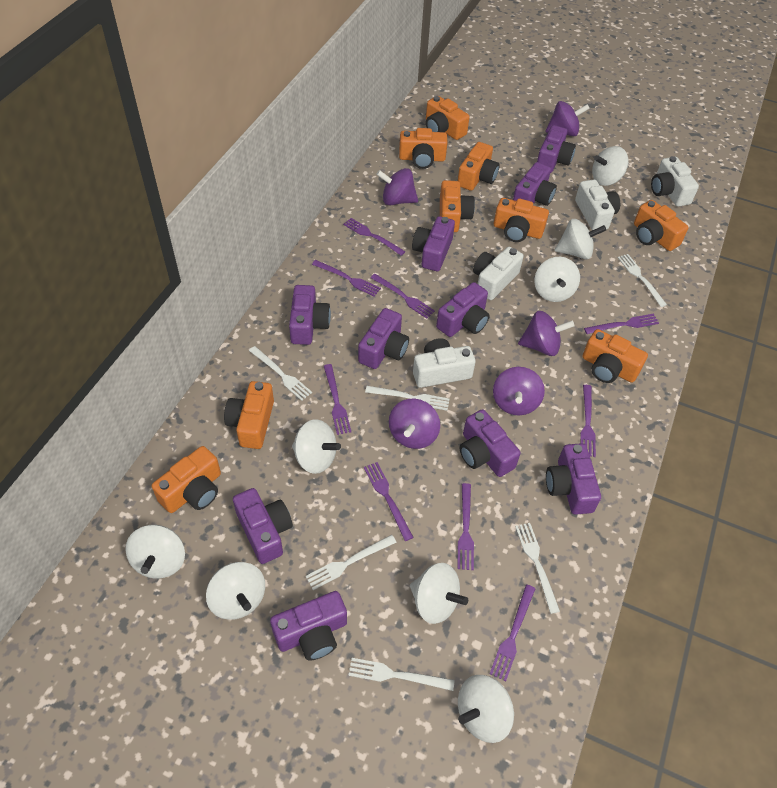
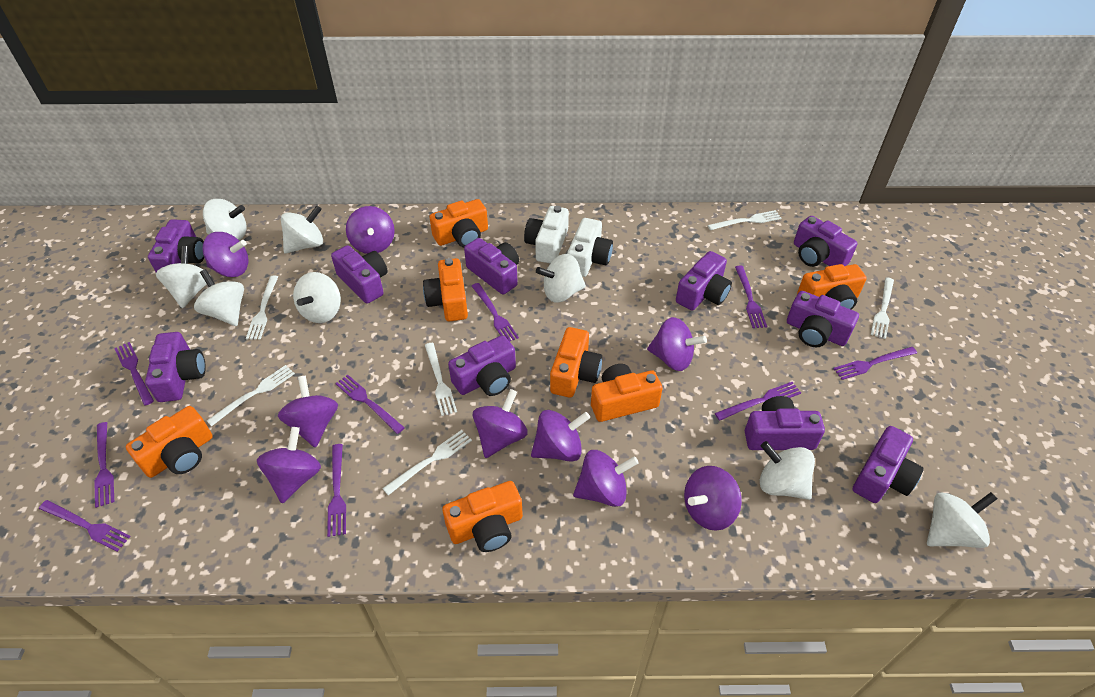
orange camera: [152,446,221,513] [224,381,274,449] [399,128,447,169] [426,96,470,140] [440,180,475,232] [458,142,500,191] [494,198,549,242] [582,329,648,383] [634,200,689,251] = 9 -> [126,406,213,478] [423,258,468,321] [430,199,488,247] [442,481,523,552] [550,327,602,398] [591,364,663,422] [797,264,867,310] = 7
purple spinning top: [376,168,418,205] [389,399,440,449] [493,367,545,415] [518,311,574,356] [545,101,590,136] = 5 -> [203,232,249,277] [257,427,321,503] [278,376,338,448] [346,206,395,254] [473,389,528,458] [531,410,590,462] [573,450,639,507] [647,317,707,371] [684,466,742,531] = 9
white camera: [413,338,476,388] [473,247,524,300] [575,180,620,230] [651,156,699,207] = 4 -> [524,206,569,263] [567,218,613,277] = 2

